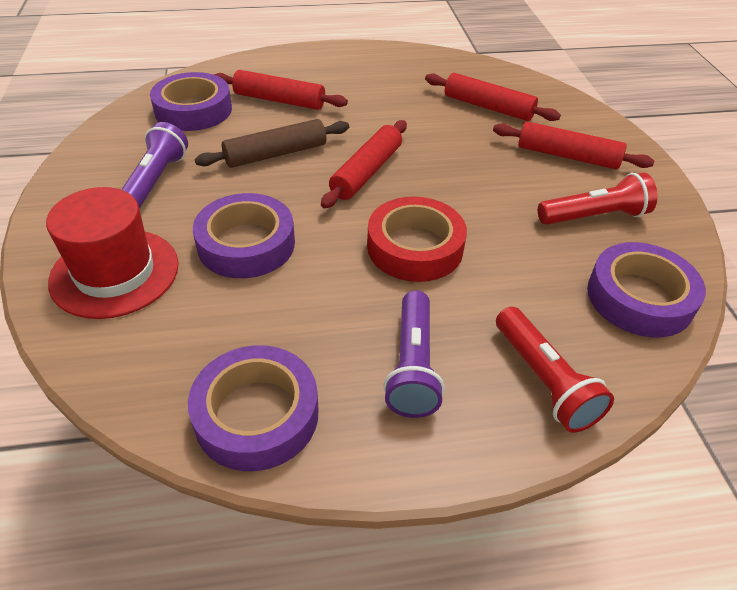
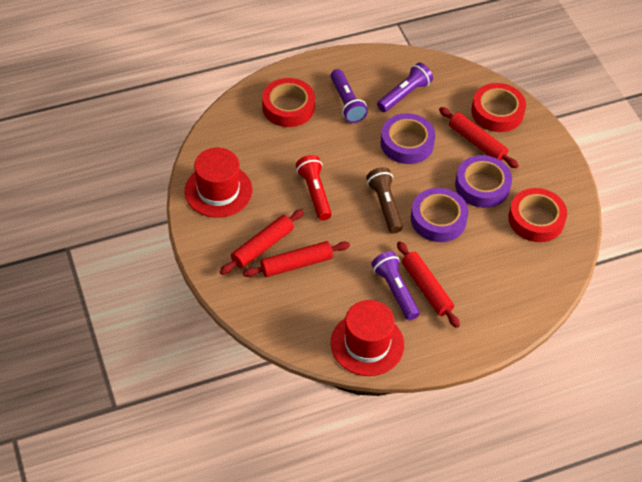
brown flashlight: none = 0 -> [366,167,403,233] = 1
brown rolling pin: [195,119,349,168] = 1 -> none = 0
purple flashlight: [121,122,188,209] [383,290,444,418] = 2 -> [331,69,368,123] [371,251,420,320] [377,62,433,112] = 3
purple tape: [150,72,232,131] [188,345,319,471] [193,193,295,278] [587,242,706,337] = 4 -> [380,113,435,164] [411,188,468,242] [455,155,512,208] = 3
red flashlight: [496,307,614,433] [538,172,657,225] = 2 -> [296,155,332,220] = 1
red hat: [46,187,179,319] = 1 -> [185,148,252,218] [331,300,404,376] = 2
red tape: [367,197,467,282] = 1 -> [262,78,315,127] [471,83,526,132] [508,188,567,242] = 3

